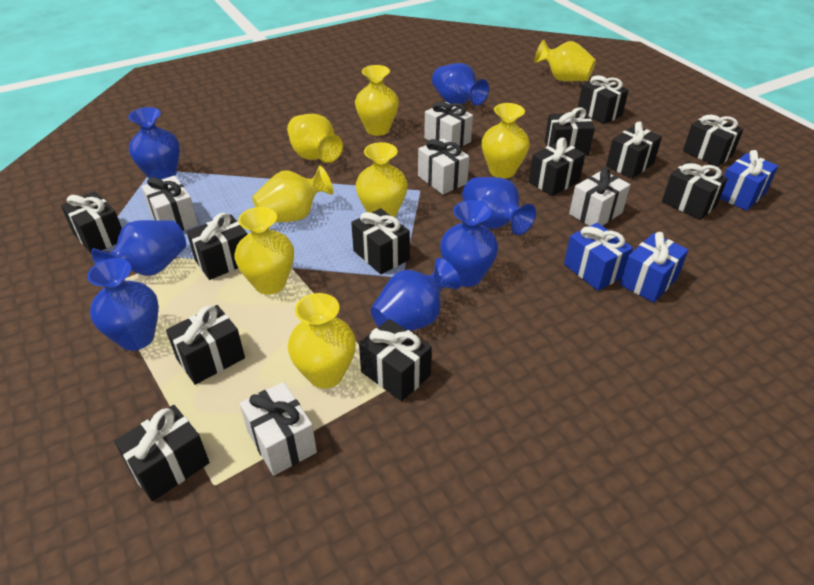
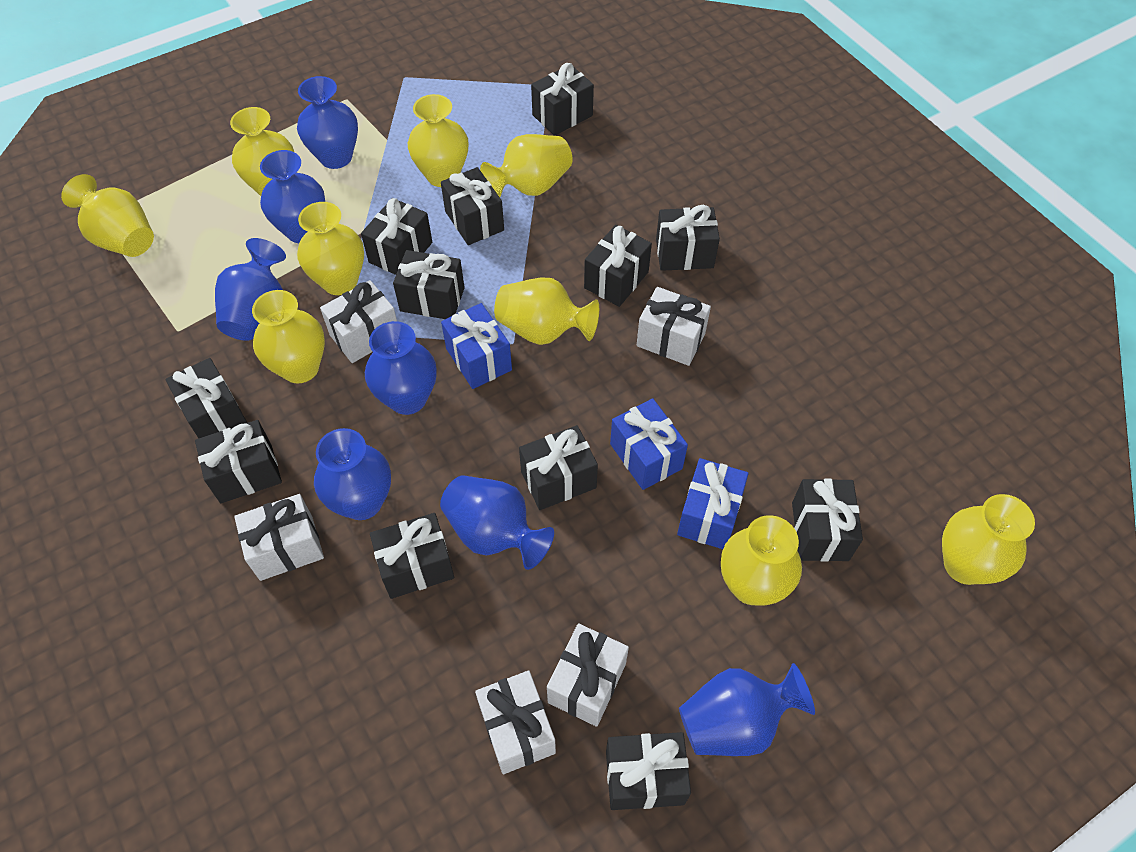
yellow vase: [235,207,294,295] [252,166,334,223] [287,114,343,163] [288,293,356,389] [355,65,399,136] [356,142,408,217] [482,103,530,179] [534,40,596,81] = 8 -> [61,174,154,257] [230,107,294,196] [252,290,325,384] [297,202,364,295] [408,94,468,187] [480,134,573,197] [494,278,599,345] [721,515,802,606] [942,494,1035,585] = 9

